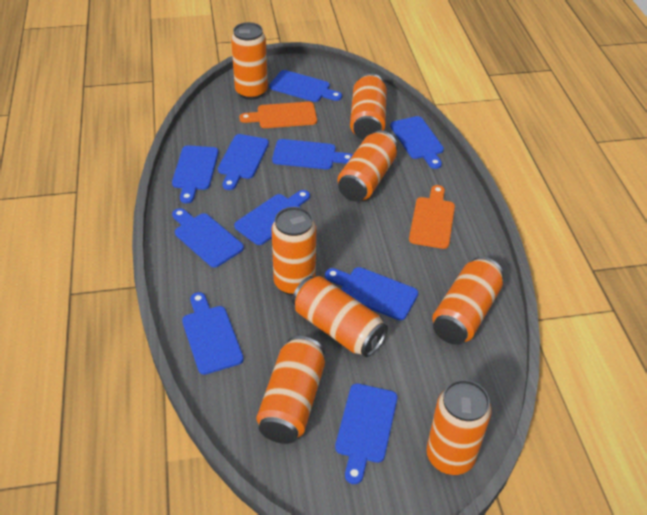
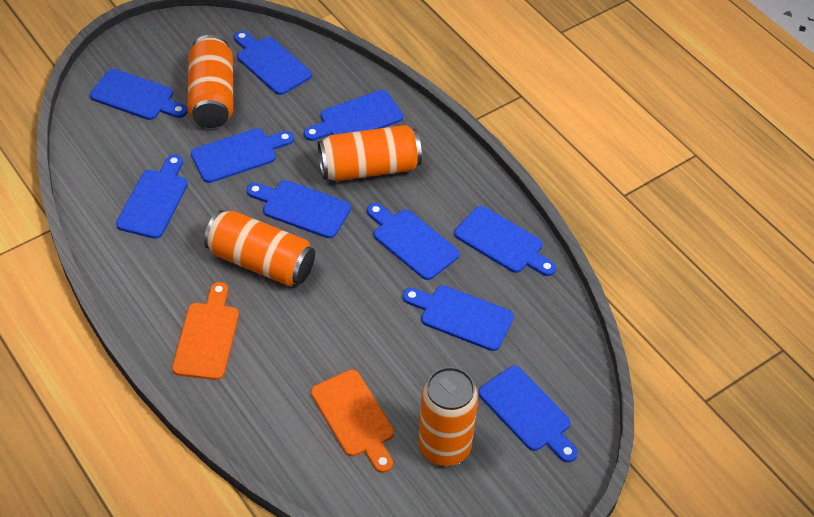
orange can: [231,22,268,100] [256,336,325,444] [272,207,316,295] [292,276,388,357] [338,130,398,202] [350,73,387,140] [426,380,492,475] [432,257,504,345] = 8 -> [187,35,233,128] [204,210,315,286] [318,125,422,181] [418,367,478,466] = 4

